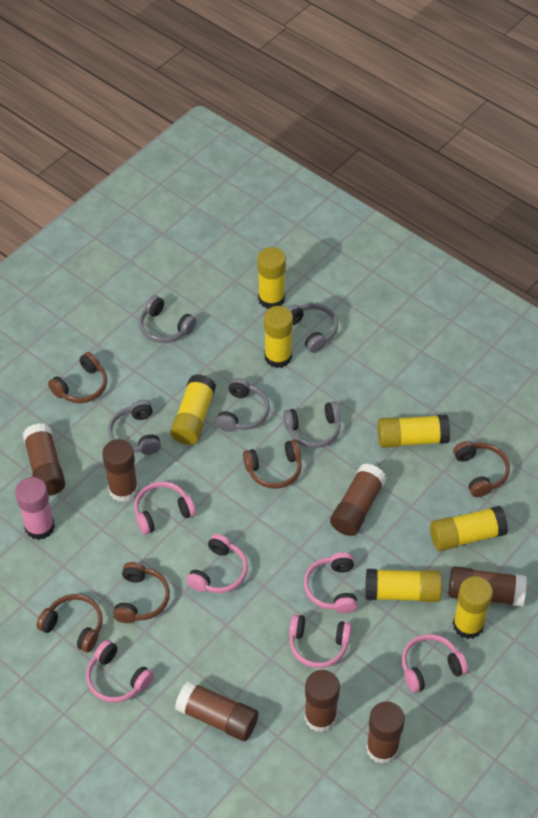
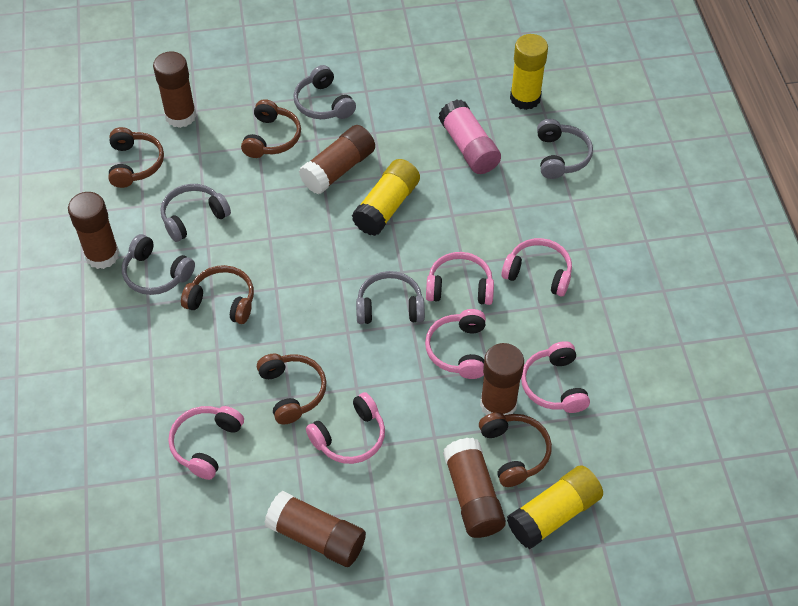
brown glue stick: [23,423,65,496] [102,439,138,502] [175,680,258,741] [304,670,340,732] [330,463,387,536] [366,701,405,764] [449,566,527,606] = 7 -> [68,192,120,269] [153,52,196,128] [264,491,366,567] [299,125,375,194] [443,438,506,538] [480,343,524,415] = 6
yellow glue stick: [170,374,216,445] [257,247,286,309] [264,306,293,368] [366,569,442,602] [377,414,450,448] [430,506,508,551] [452,576,493,639] = 7 -> [352,159,420,236] [507,465,603,549] [510,34,548,110] = 3

